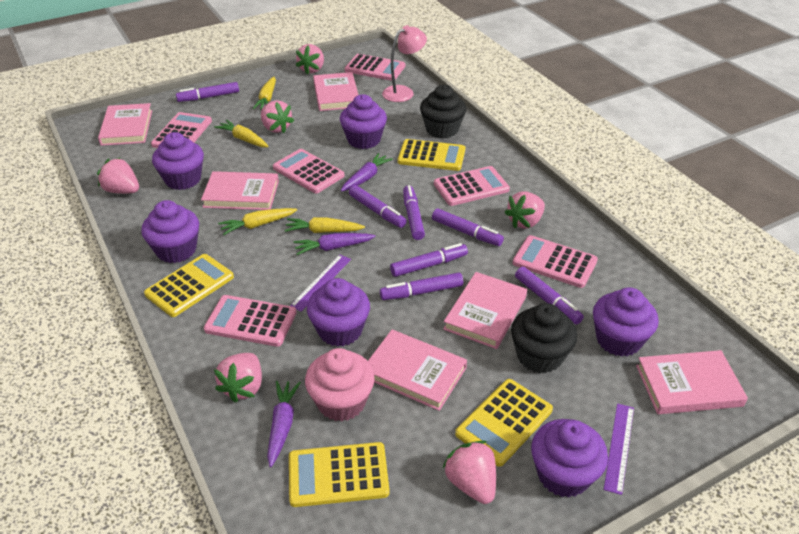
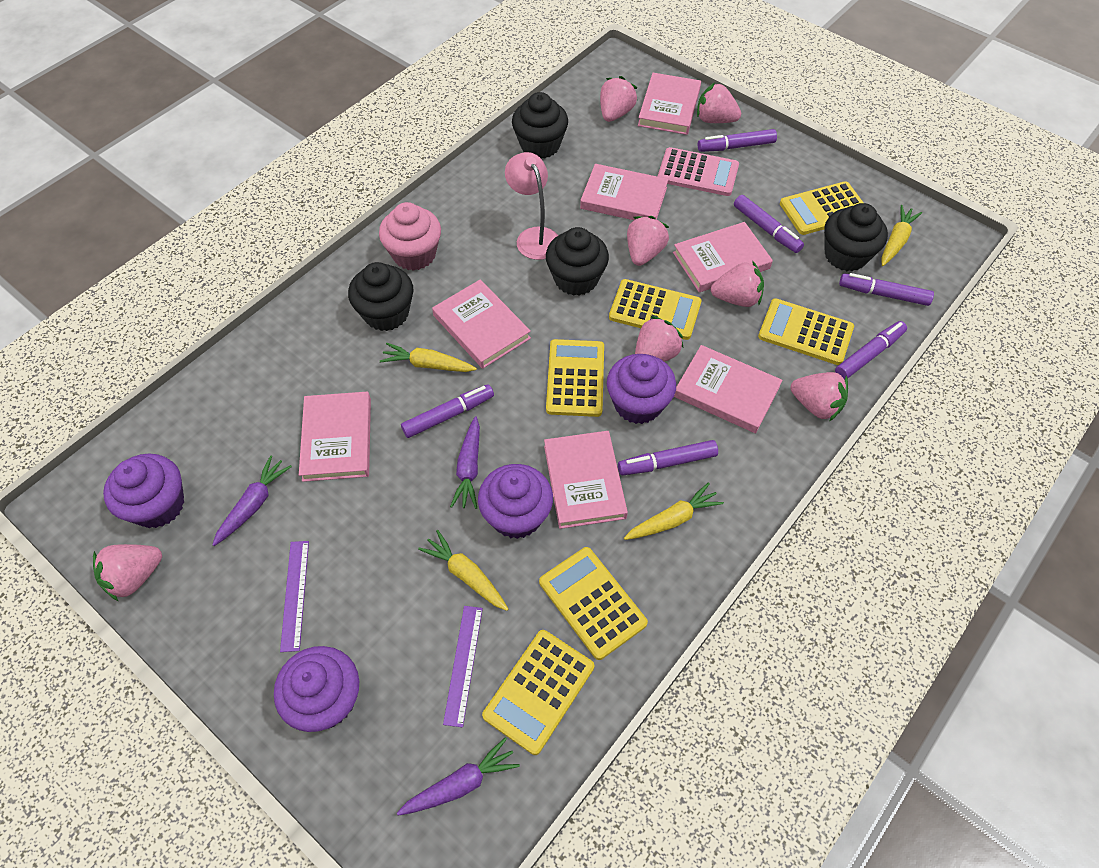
black cupcake: [420,85,466,138] [511,303,577,373] = 2 -> [348,262,414,331] [512,92,568,159] [546,227,609,296] [824,203,888,271] = 4
pink book: [98,103,152,146] [201,171,279,210] [313,72,358,111] [368,329,467,411] [443,272,527,349] [636,350,748,414] = 6 -> [299,392,371,482] [432,279,531,369] [544,431,628,529] [580,164,668,220] [638,73,701,135] [673,222,773,292] [674,345,782,433] = 7
pink calculator: [151,112,212,148] [204,295,297,347] [273,149,344,193] [345,54,405,81] [434,166,510,206] [513,235,598,288] = 6 -> [658,147,739,196] = 1
pink strawberry: [97,158,139,194] [214,353,262,403] [261,100,294,133] [296,44,324,75] [442,441,496,504] [504,192,545,229] = 6 -> [93,544,162,601] [600,76,638,122] [627,216,669,266] [635,316,684,362] [697,83,741,123] [711,261,764,307] [790,372,848,422] = 7
purple cupcake: [141,200,199,263] [152,132,204,190] [307,278,370,347] [340,94,387,149] [531,419,608,498] [593,287,659,357] = 6 -> [103,454,184,528] [274,646,359,732] [478,464,553,539] [607,354,676,424] = 4
purple marker: [176,82,239,102] [349,185,407,228] [380,272,463,300] [390,243,468,277] [403,185,425,240] [432,208,504,246] [515,267,584,324] = 7 -> [401,384,494,438] [618,440,718,475] [698,129,777,152] [734,195,804,253] [835,321,907,380] [839,273,934,306] = 6
yellow calculator: [144,254,234,317] [289,442,389,507] [398,139,465,171] [455,379,553,467] = 4 -> [482,630,594,755] [539,547,648,660] [546,339,604,417] [609,279,702,340] [758,298,854,365] [780,181,864,235] = 6

